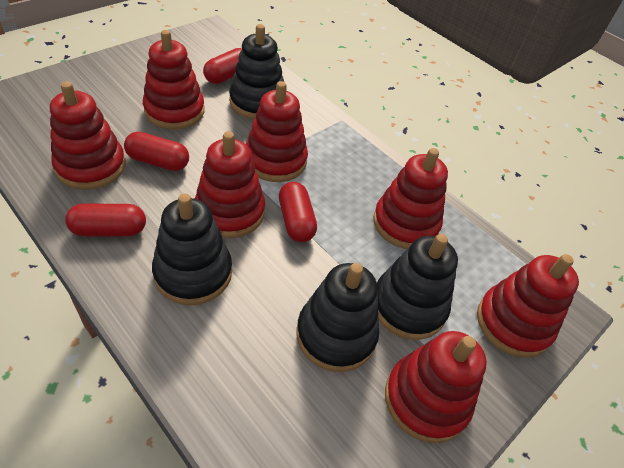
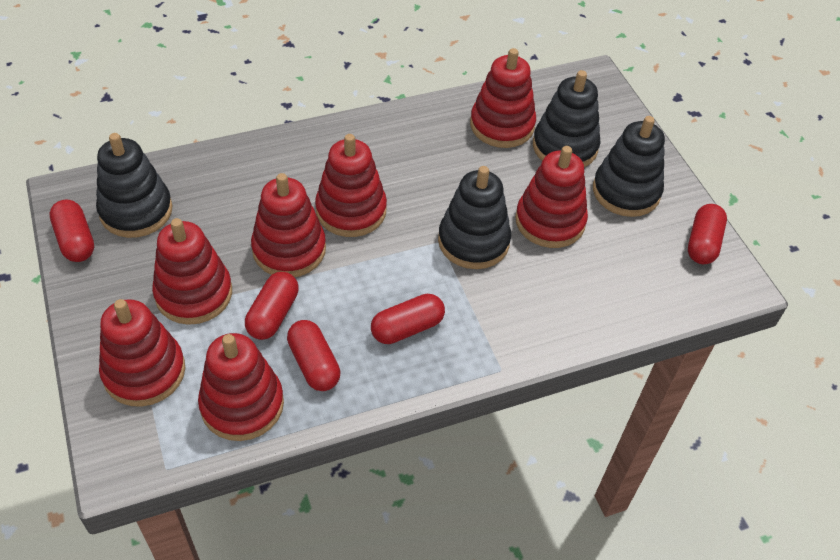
red capsule: [65,204,146,236] [124,132,189,171] [203,48,242,84] [279,182,317,242] = 4 -> [49,200,94,262] [245,272,299,340] [287,320,341,391] [371,294,445,344] [688,204,727,264] = 5

